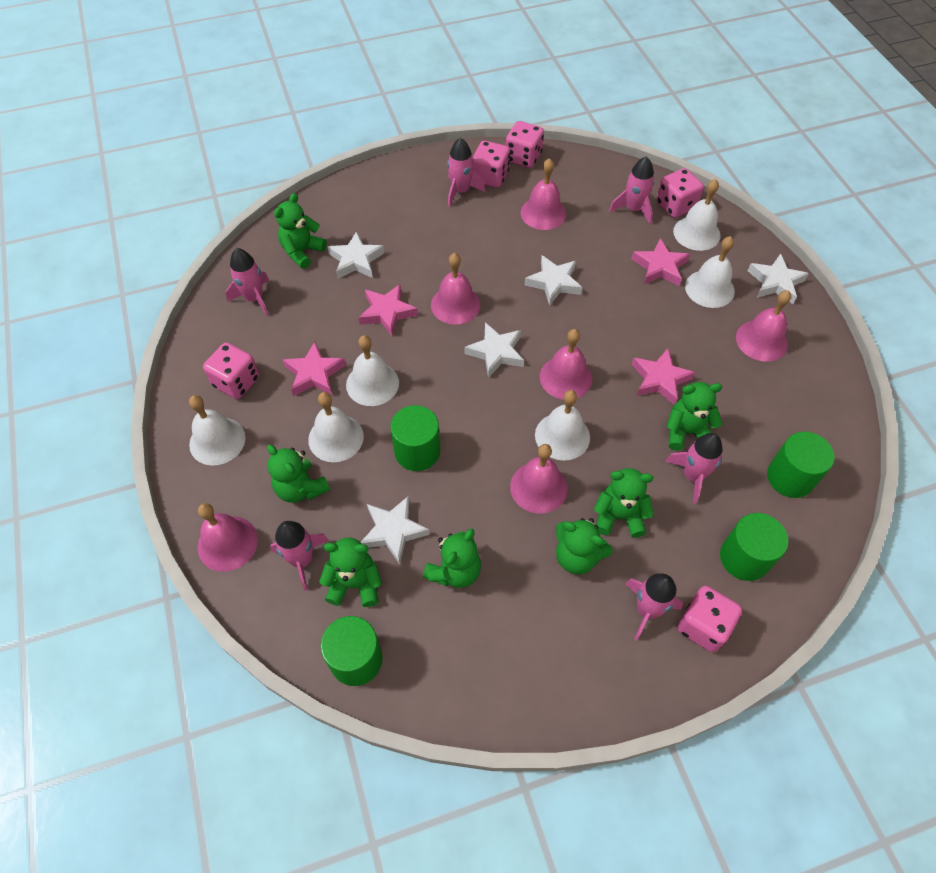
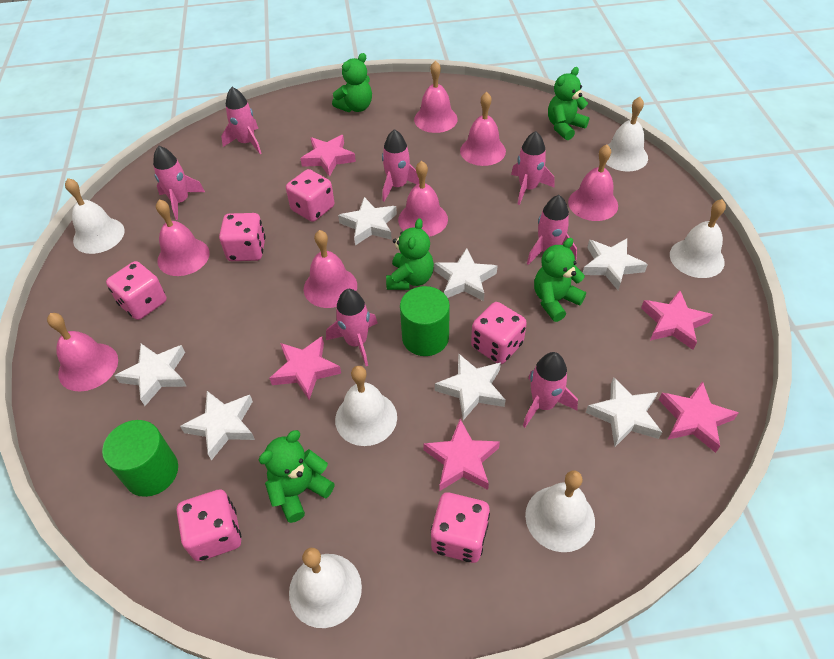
green cylinder: [321,616,383,686] [390,405,440,471] [720,513,789,581] [767,432,835,498] = 4 -> [102,420,178,497] [400,286,450,356] = 2
green teddy bear: [267,445,330,503] [274,193,327,269] [319,537,382,607] [423,529,481,588] [556,518,613,574] [594,468,654,538] [666,382,722,451] = 7 -> [259,430,335,523] [332,53,372,112] [386,218,434,290] [534,238,586,322] [548,67,590,140] = 5
pink bell: [197,503,258,572] [431,253,481,325] [510,444,567,514] [520,158,566,230] [540,329,592,400] [736,290,791,362] = 6 -> [47,313,118,392] [156,199,210,276] [304,230,357,308] [398,161,448,237] [414,60,458,133] [460,92,506,166] [568,144,618,221] = 7
pink dice: [203,343,259,399] [472,141,510,188] [506,121,544,168] [656,168,704,218] [677,586,742,652] = 5 -> [106,261,167,320] [177,489,241,561] [219,213,266,261] [286,169,335,222] [430,492,490,563] [471,302,527,364] = 6
pink rocket: [226,248,269,316] [270,521,328,591] [447,138,485,207] [609,156,654,224] [625,574,683,641] [665,433,723,504] = 6 -> [153,146,205,220] [221,87,262,154] [326,289,378,366] [382,129,419,201] [511,131,554,205] [523,352,578,427] [527,195,577,265] = 7
pink star: [283,342,346,396] [358,284,418,336] [631,238,690,286] [632,348,695,405] = 4 -> [269,336,341,400] [300,135,356,177] [423,419,500,491] [641,290,713,350] [659,381,739,453] = 5
white star: [327,231,385,278] [361,496,430,564] [465,322,524,378] [525,255,583,306] [748,254,809,304] = 5 -> [115,344,187,406] [180,391,255,461] [338,197,397,245] [434,248,497,301] [435,353,506,420] [583,238,648,290] [586,377,662,448] = 7

